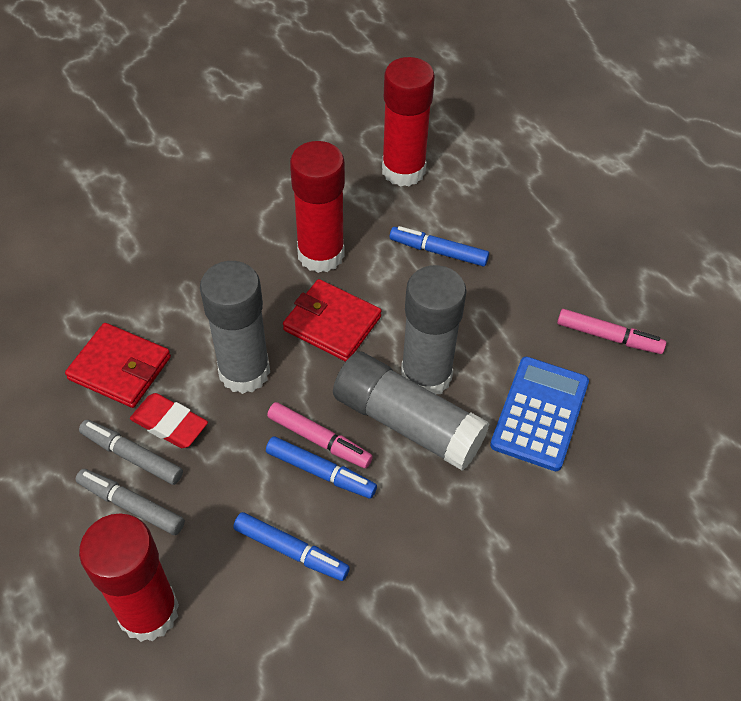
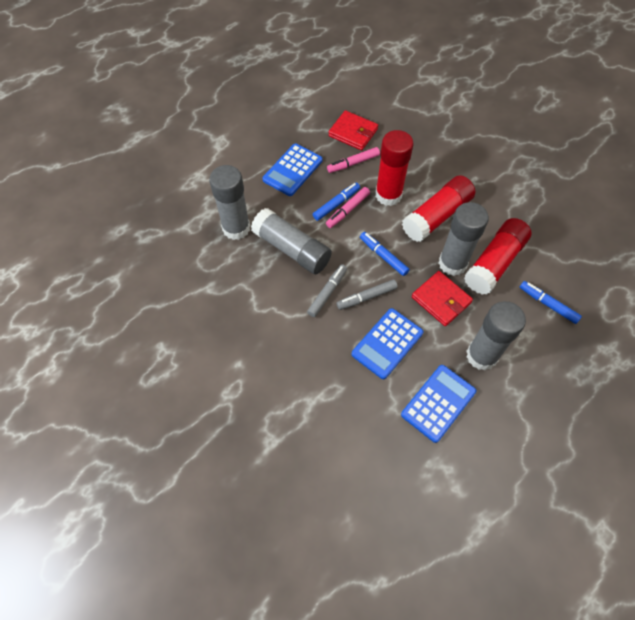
blue calculator: [490,357,589,471] = 1 -> [262,143,322,196] [351,308,423,379] [401,365,476,443] = 3
grey glue stick: [200,261,270,394] [333,351,490,471] [401,265,467,394] = 3 -> [209,165,250,240] [251,208,332,274] [439,202,489,276] [466,301,526,371] = 4
red eraser: [130,393,208,448] = 1 -> none = 0

